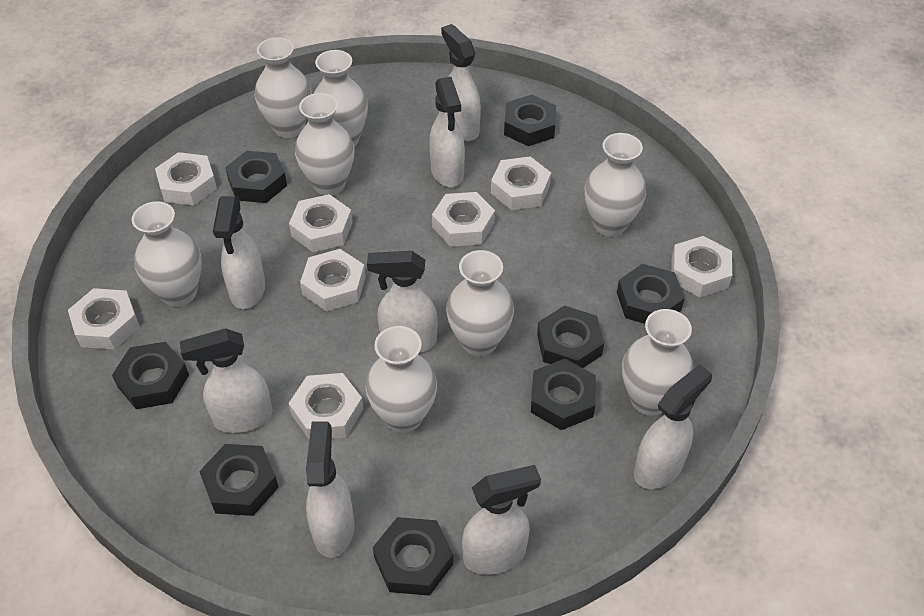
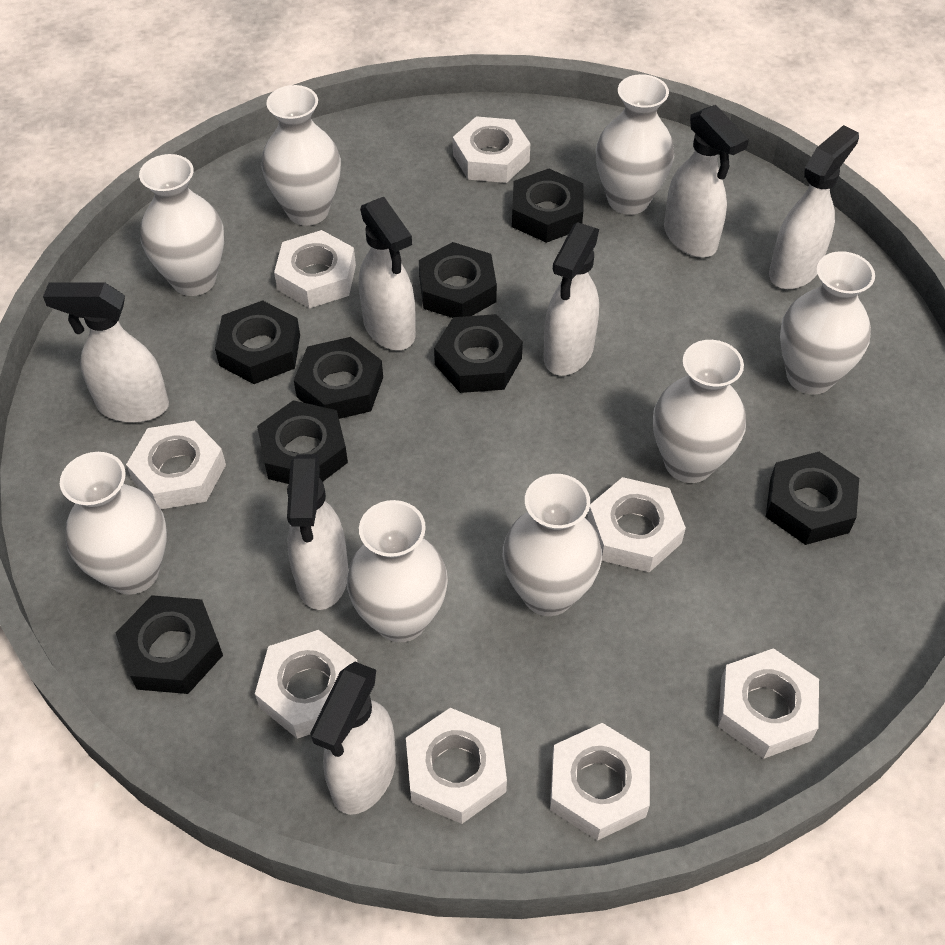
white spray bottle: [180,328,272,433] [213,196,265,309] [306,422,354,558] [367,251,438,353] [429,77,465,187] [441,24,481,141] [462,465,541,575] [634,364,712,489] = 8 -> [43,282,169,423] [287,454,348,610] [310,662,396,815] [359,197,416,350] [544,222,599,376] [664,105,749,257] [769,125,859,289] = 7

